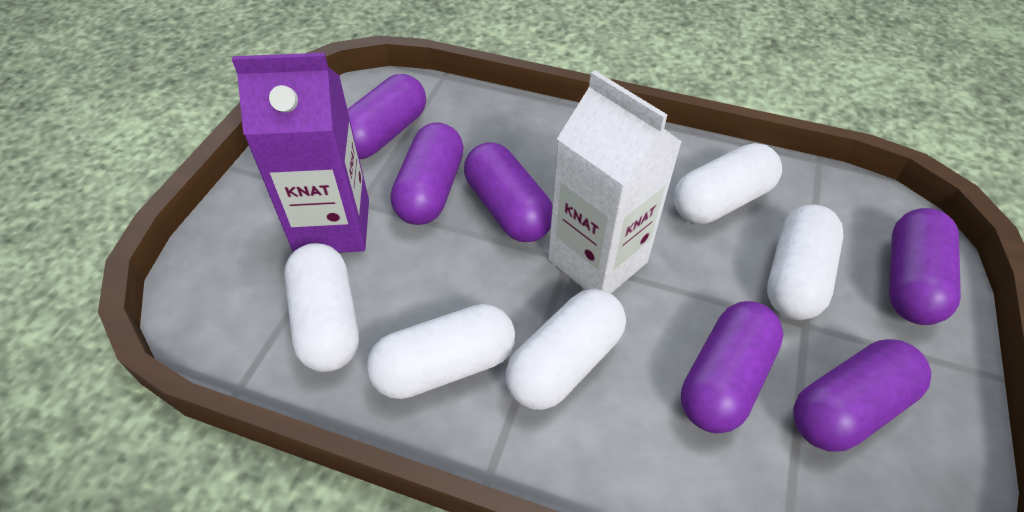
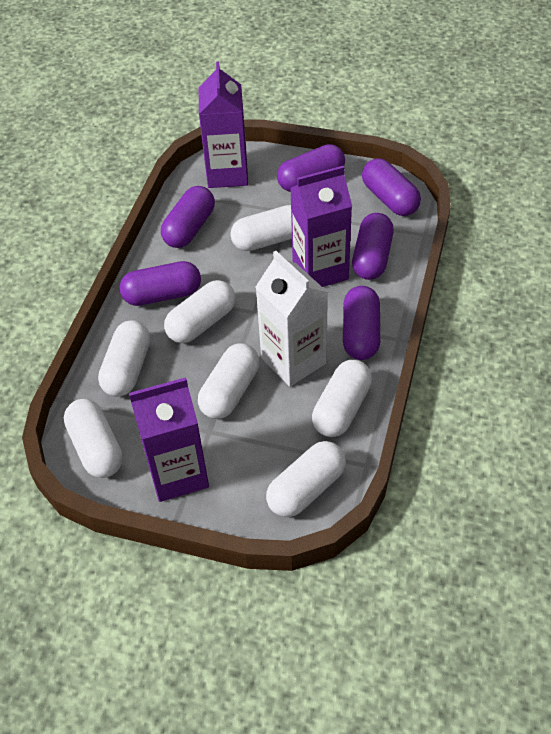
purple carton: [232,53,369,253] = 1 -> [129,377,209,502] [199,61,248,188] [290,166,352,287] = 3
white capsule: [284,243,359,372] [367,304,515,399] [506,289,626,410] [674,143,782,224] [767,205,843,320] = 5 -> [64,399,123,478] [98,320,150,397] [164,280,236,343] [198,343,260,419] [230,205,292,251] [266,441,346,517] [312,360,372,437] = 7

